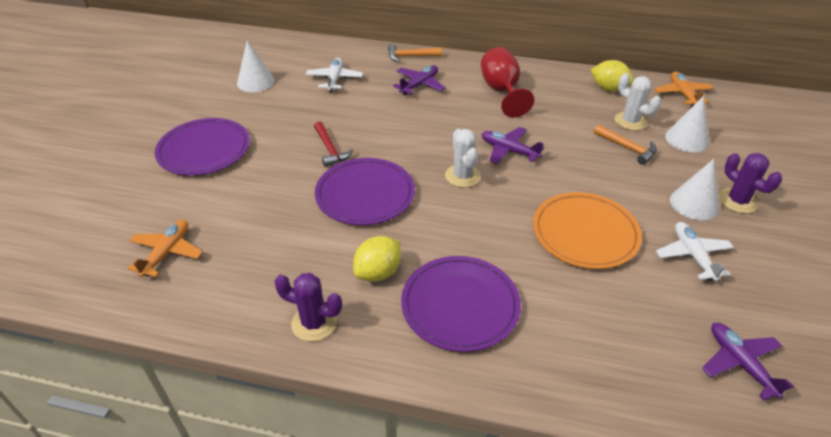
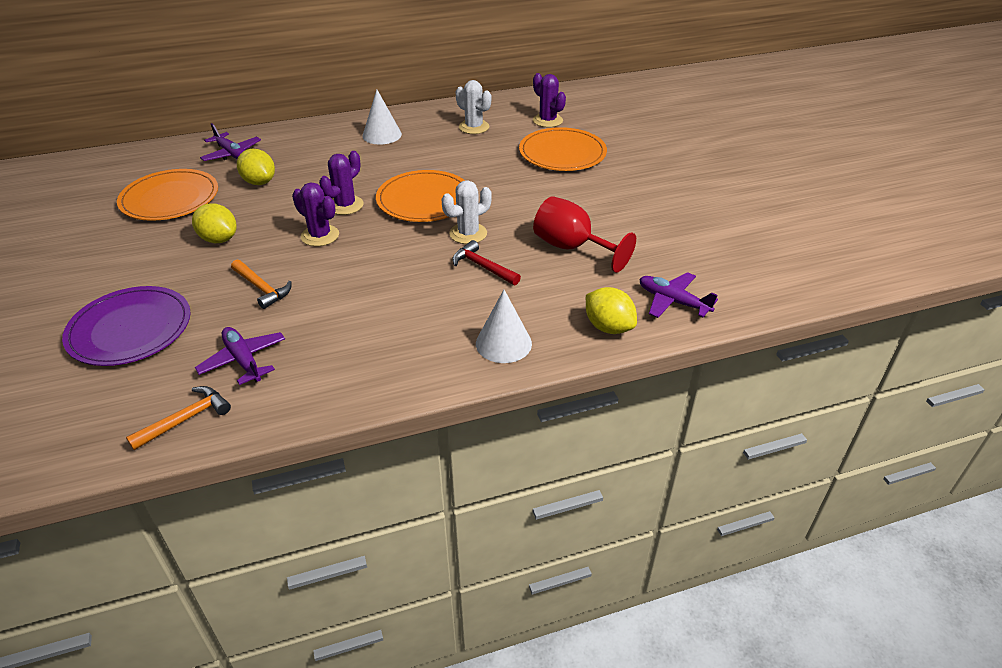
orange plane: [128,220,203,277] [655,72,714,107] = 2 -> none = 0
orange plate: [533,192,642,269] = 1 -> [117,169,218,221] [376,170,465,222] [519,127,607,171] = 3
purple cactus: [274,273,342,342] [719,153,782,214] = 2 -> [292,182,339,246] [319,151,364,215] [533,73,566,127] = 3
purple plate: [155,118,250,176] [315,158,415,225] [401,256,521,352] = 3 -> [62,286,191,366] = 1
white cone: [237,41,275,92] [665,96,709,152] [670,159,719,220] = 3 -> [362,89,402,145] [476,290,532,363] = 2
white plane: [306,58,363,92] [656,222,734,282] = 2 -> none = 0
yellow lemon: [353,236,401,281] [590,60,634,92] = 2 -> [192,203,237,243] [237,149,275,185] [586,287,637,334] = 3

